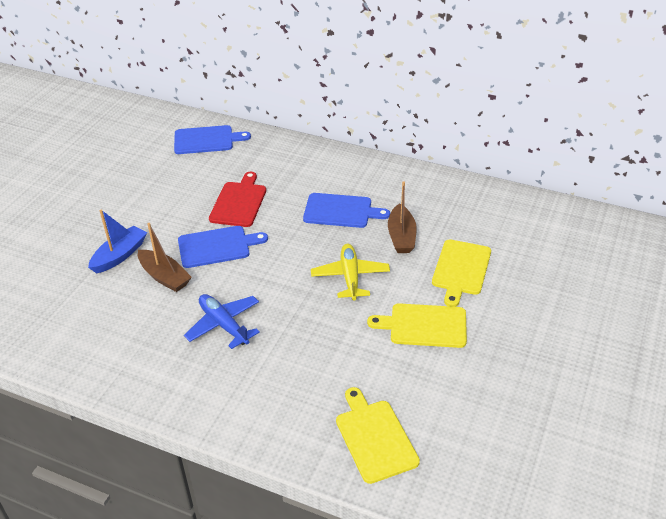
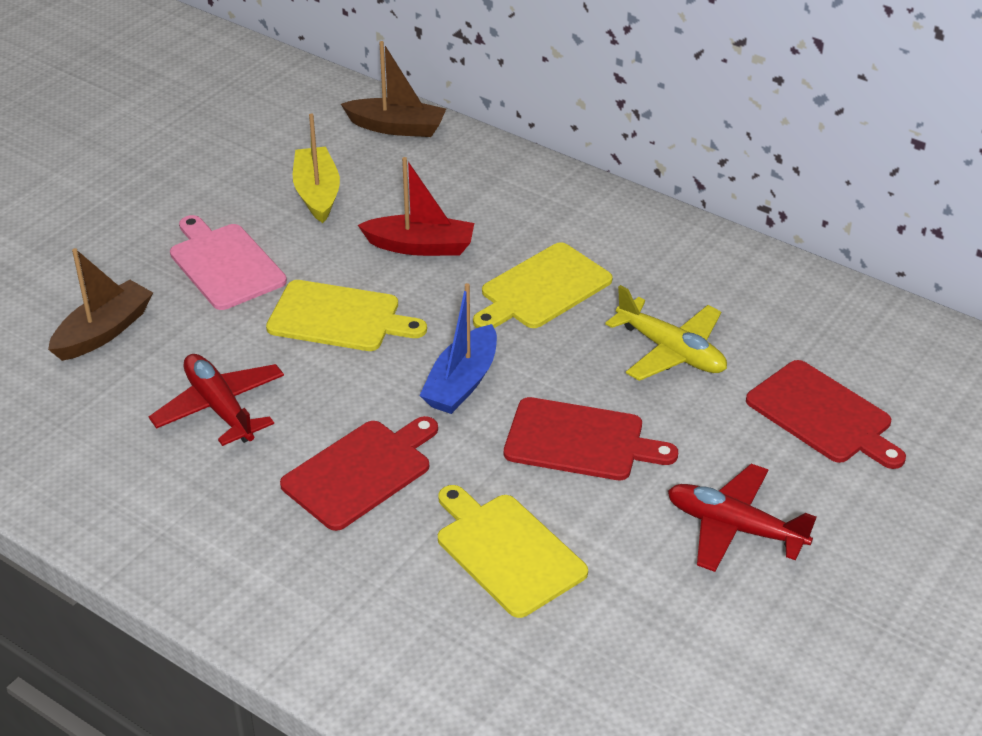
blue cutting board: [174,125,251,154] [178,226,268,268] [303,193,390,228] = 3 -> none = 0
blue plane: [184,294,260,349] = 1 -> none = 0
pink cutting board: none = 0 -> [170,215,287,310] = 1
red boat: none = 0 -> [358,157,474,256] = 1
red cutting board: [209,172,266,227] = 1 -> [280,416,438,531] [504,397,678,480] [746,360,906,469] = 3
red plane: none = 0 -> [149,354,284,446] [668,464,817,572] = 2
yellow boat: none = 0 -> [293,113,340,223] = 1

